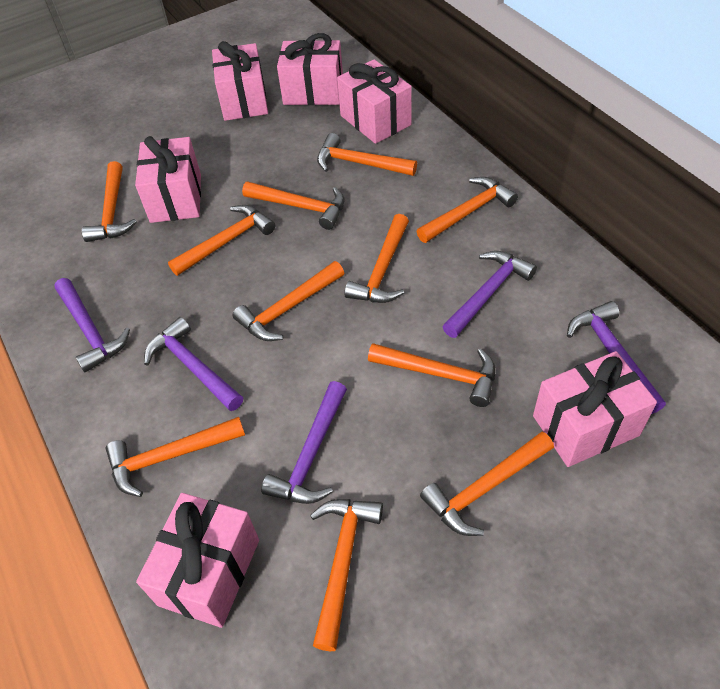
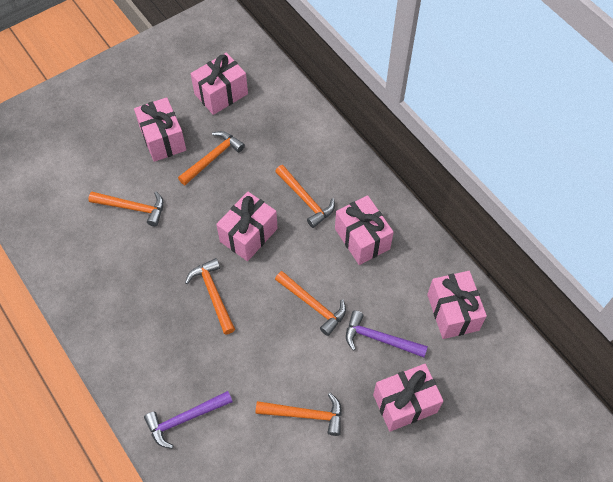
orange hammer: [82,161,137,242] [106,417,245,497] [168,205,275,276] [233,261,344,341] [242,182,345,230] [310,499,383,651] [317,133,417,176] [345,214,409,303] [368,343,495,407] [417,177,518,243] [420,432,554,536] = 11 -> [88,192,164,227] [178,131,245,185] [185,258,235,335] [256,393,342,436] [275,165,335,228] [275,271,346,336] = 6
purple hammer: [54,278,130,372] [144,317,243,411] [261,381,347,504] [443,251,537,338] [567,301,666,414] = 5 -> [144,391,233,449] [346,310,428,357] = 2

